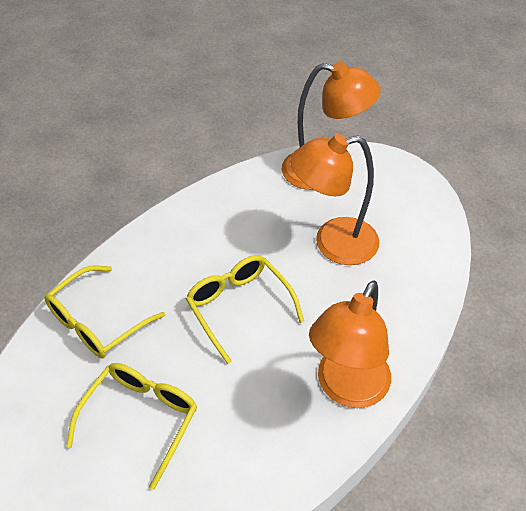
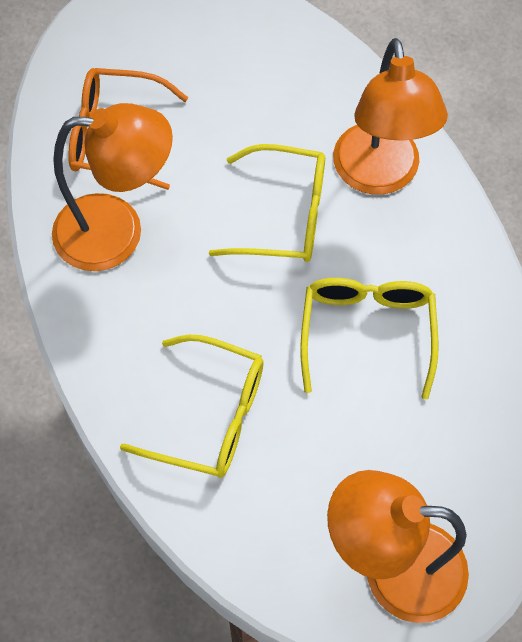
orange glasses: none = 0 -> [68,68,189,190] = 1

